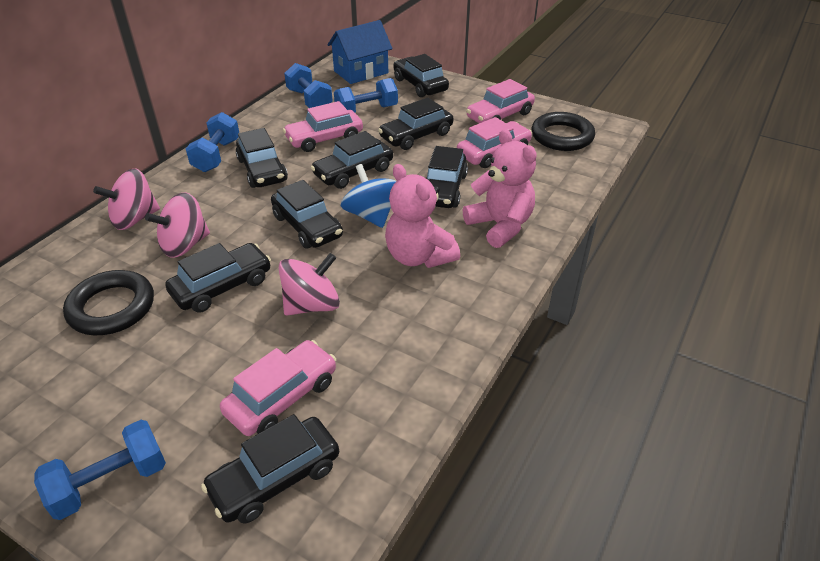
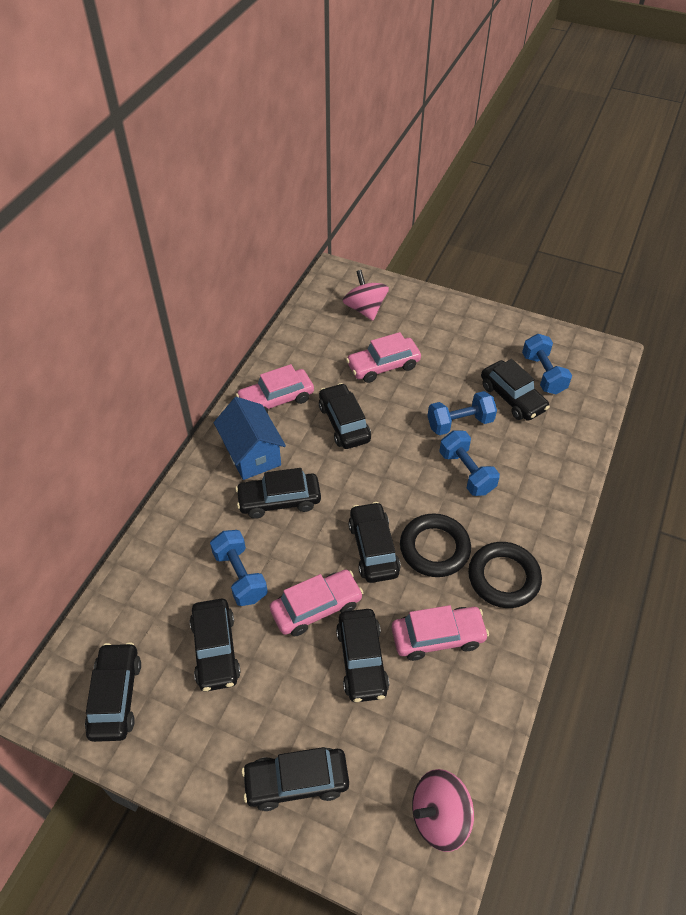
blue spinning top: [340,164,396,228] = 1 -> none = 0
pink spinning top: [93,169,160,230] [145,192,210,257] [279,253,340,316] = 3 -> [342,270,389,321] [412,769,474,852] = 2
pink teddy bear: [385,164,460,268] [463,129,537,248] = 2 -> none = 0

